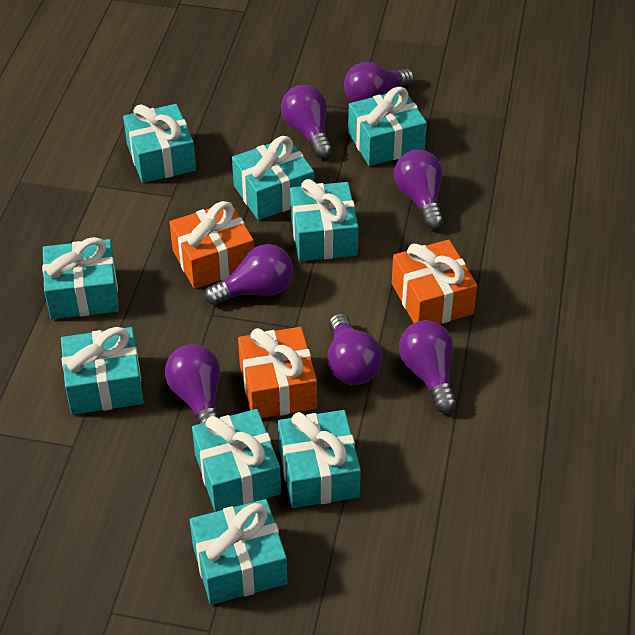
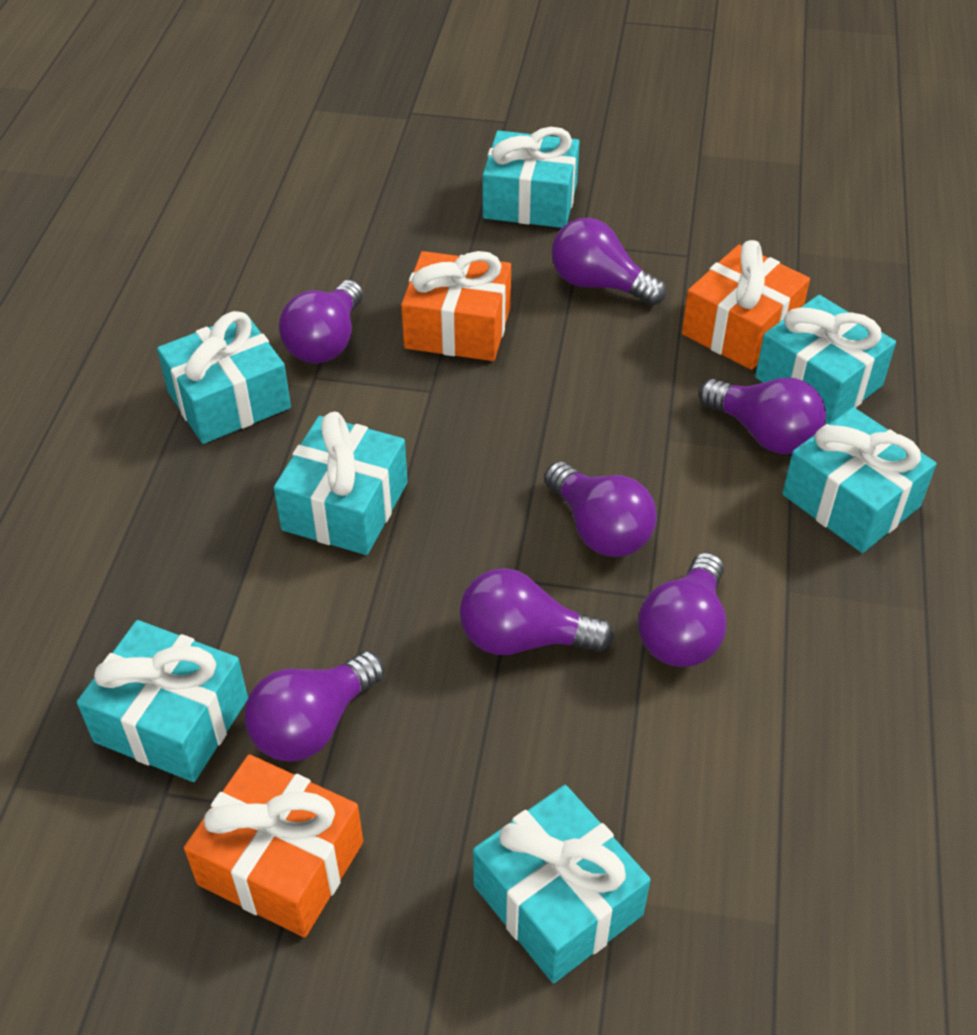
turquoise gift: [42,237,119,319] [61,327,144,415] [123,104,196,183] [190,499,287,605] [192,409,281,512] [232,136,314,220] [278,410,361,508] [290,179,359,261] [348,87,427,166] = 9 -> [77,620,248,782] [157,311,291,444] [274,412,408,555] [473,785,651,983] [482,127,580,228] [755,295,896,424] [782,407,936,553] = 7

